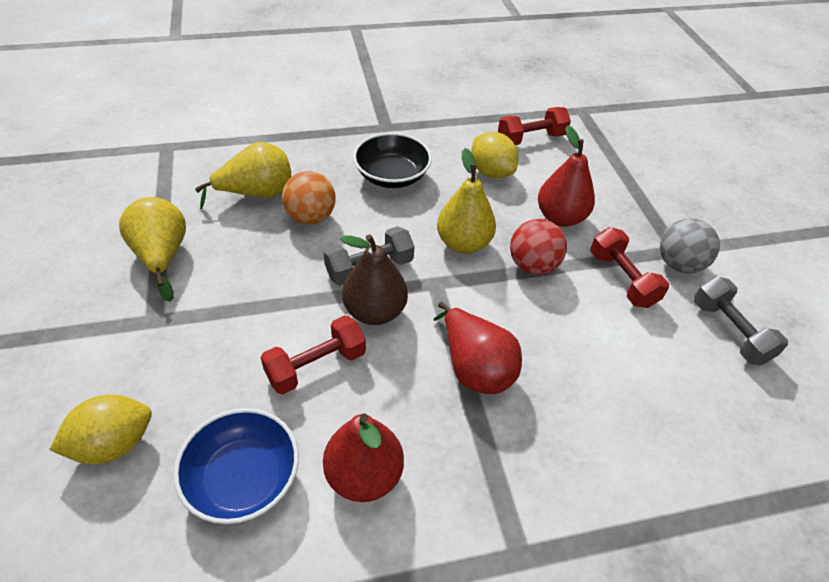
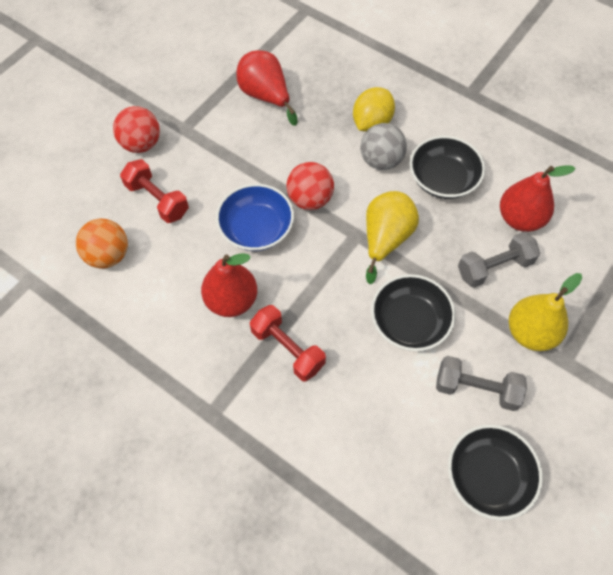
black bowl: [353,133,432,188] = 1 -> [371,274,456,351] [410,136,485,199] [448,425,543,520] = 3
brown pear: [340,234,408,325] = 1 -> none = 0
red ball: [510,219,567,275] = 1 -> [113,106,160,153] [287,162,334,210] = 2
red dumbbell: [261,315,366,394] [498,107,571,145] [590,227,669,308] = 3 -> [120,159,189,223] [250,305,326,381] = 2
yellow lemon: [49,395,152,464] [471,132,518,178] = 2 -> [353,87,395,132] = 1
yellow pear: [119,197,186,302] [195,142,291,209] [437,148,496,254] = 3 -> [366,191,419,284] [509,273,582,351] = 2

